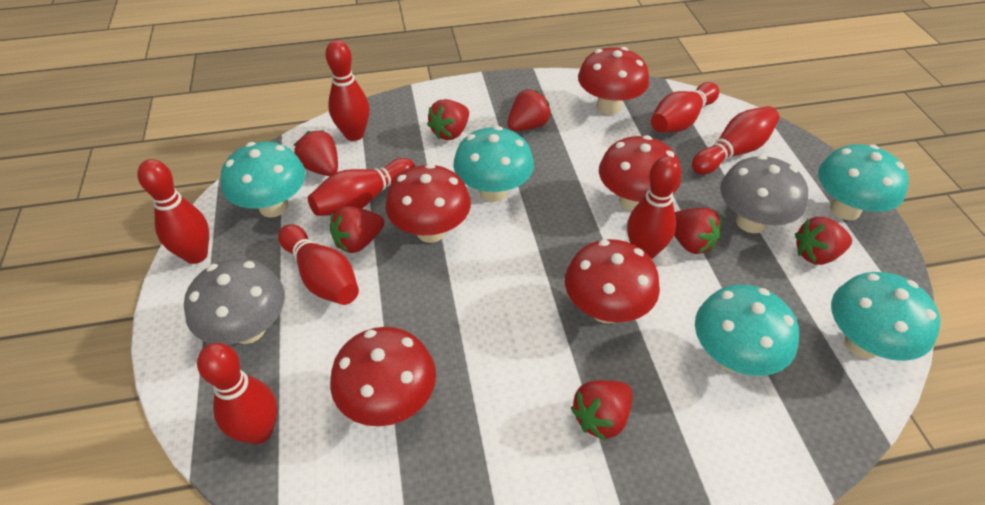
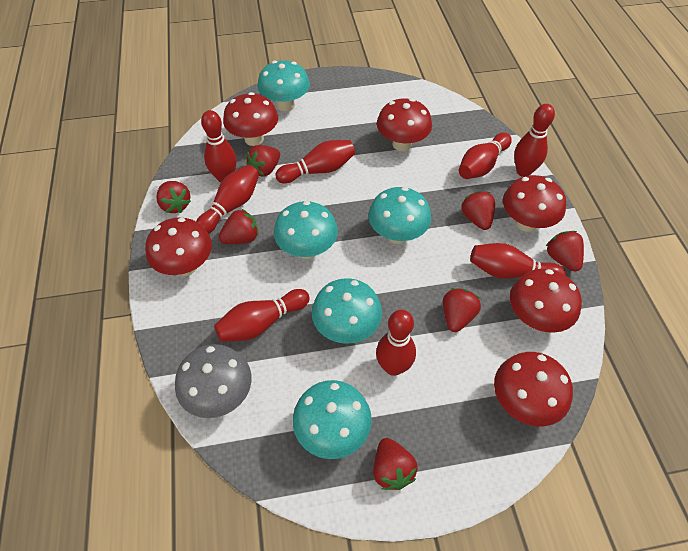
grey mushroom: [184,258,285,345] [720,155,808,233] = 2 -> [175,344,252,418] = 1
red mushroom: [330,327,436,426] [386,164,471,243] [565,239,660,323] [578,47,649,115] [599,135,681,211] = 5 -> [145,218,212,276] [223,92,278,146] [377,98,432,151] [494,352,573,426] [503,175,566,232] [510,269,582,333] = 6

